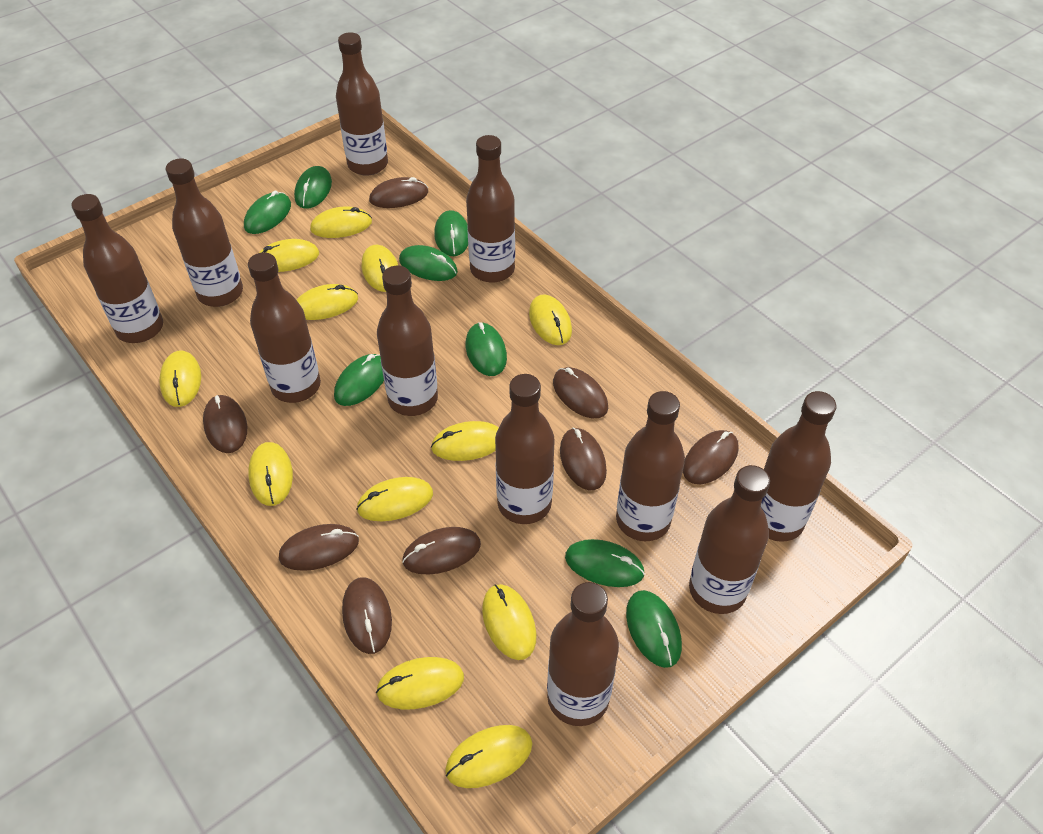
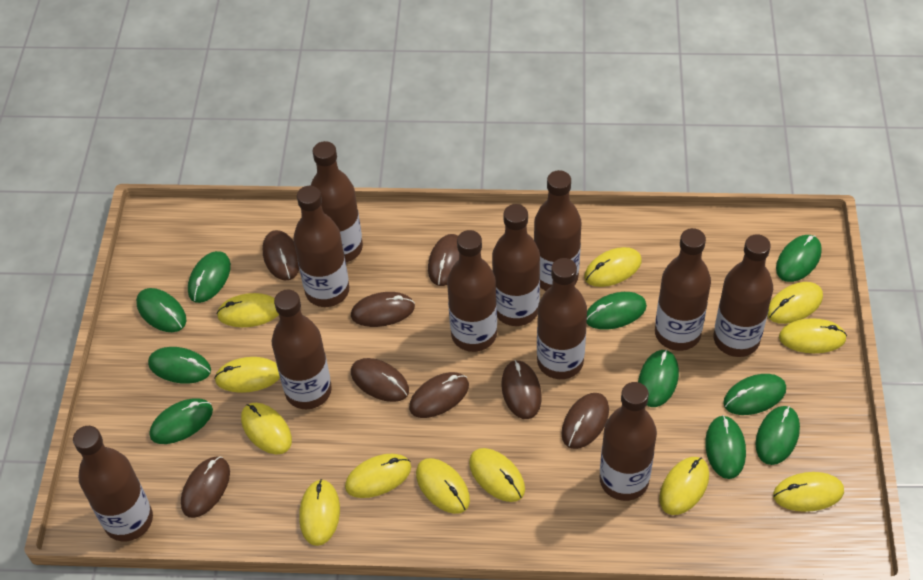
green mouse: [244,191,291,234] [294,166,332,209] [334,354,384,406] [399,245,458,281] [434,210,468,256] [466,322,507,376] [565,539,645,587] [626,590,682,668] = 8 -> [136,288,186,332] [148,347,211,384] [150,398,213,444] [188,251,231,303] [586,292,647,330] [638,349,679,407] [705,415,746,479] [723,374,786,415] [755,406,800,465] [776,235,822,282] = 10

